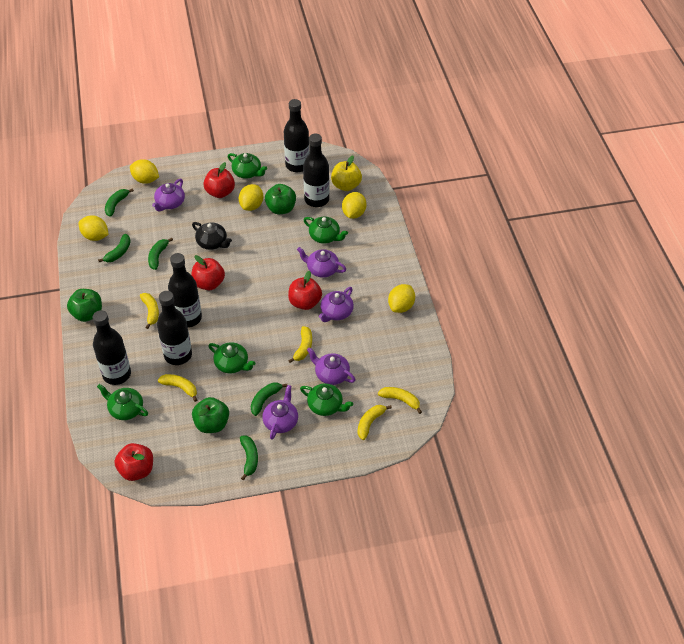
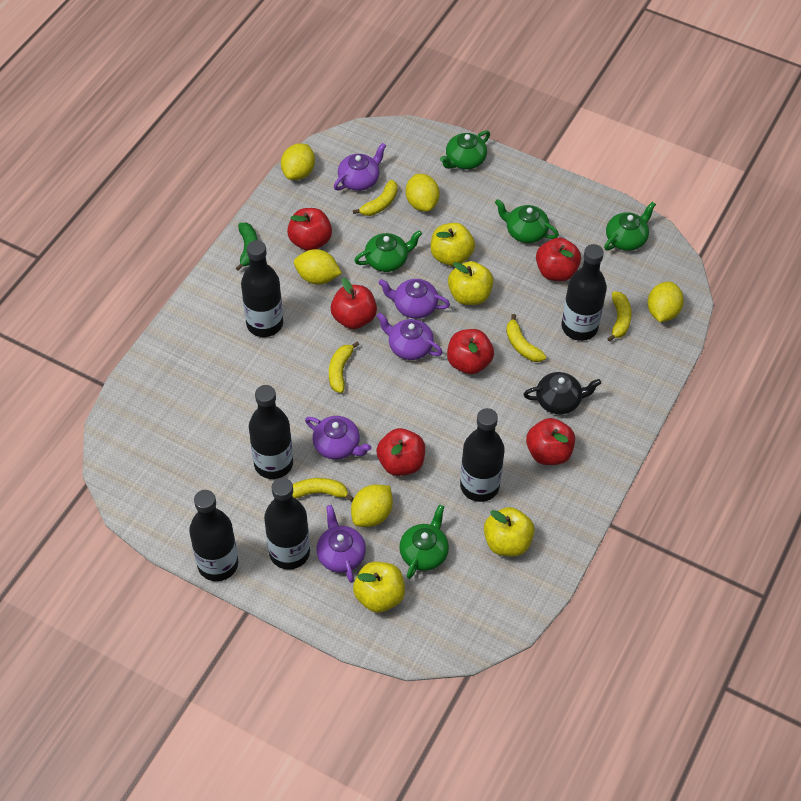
black bottle: [93,310,131,385] [157,291,192,365] [168,253,202,328] [284,99,310,172] [303,134,330,207] = 5 -> [189,490,238,581] [241,240,283,337] [249,385,293,479] [264,478,310,570] [460,408,505,502] [562,244,607,341] = 6
green apple: [67,289,102,322] [192,397,229,433] [265,184,296,214] = 3 -> none = 0
green banana: [98,234,131,262] [105,188,134,217] [148,238,173,270] [240,435,258,480] [251,383,287,416] = 5 -> [236,223,257,271] = 1
red apple: [114,443,153,481] [191,255,225,290] [203,162,235,198] [288,271,322,310] = 4 -> [287,208,332,251] [331,278,377,329] [376,428,425,476] [447,329,494,374] [526,418,575,465] [536,238,581,281] = 6
yellow apple: [331,156,362,191] = 1 -> [353,562,405,613] [431,223,475,266] [448,261,494,305] [484,507,535,557] = 4

